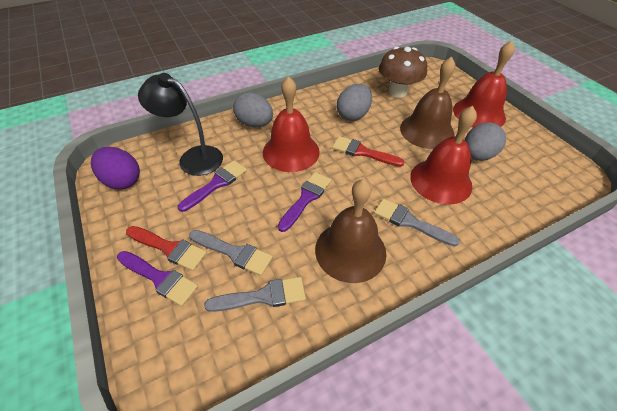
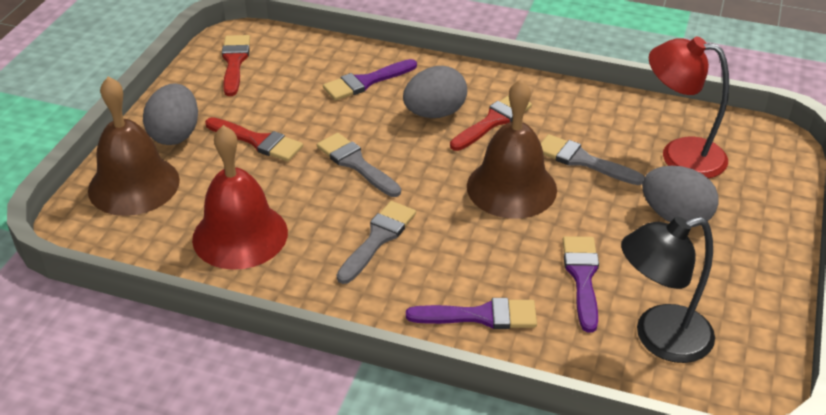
brown mushroom: [379,47,427,98] = 1 -> none = 0
purple egg: [91,147,140,189] = 1 -> none = 0
red bell: [263,76,320,172] [410,106,477,204] [453,40,515,128] = 3 -> [192,125,288,270] = 1
red brush: [126,226,207,271] [332,136,405,167] = 2 -> [205,117,303,162] [222,35,250,96] [450,95,532,151] = 3
red lamp: none = 0 -> [649,37,729,178] = 1

